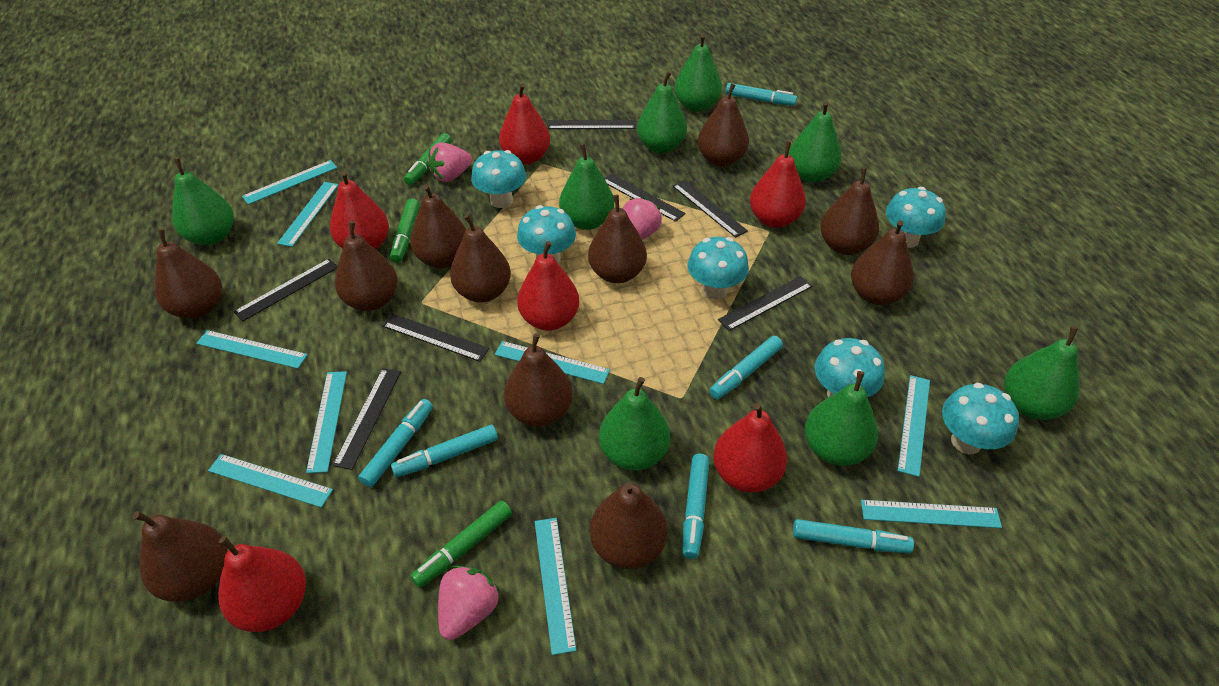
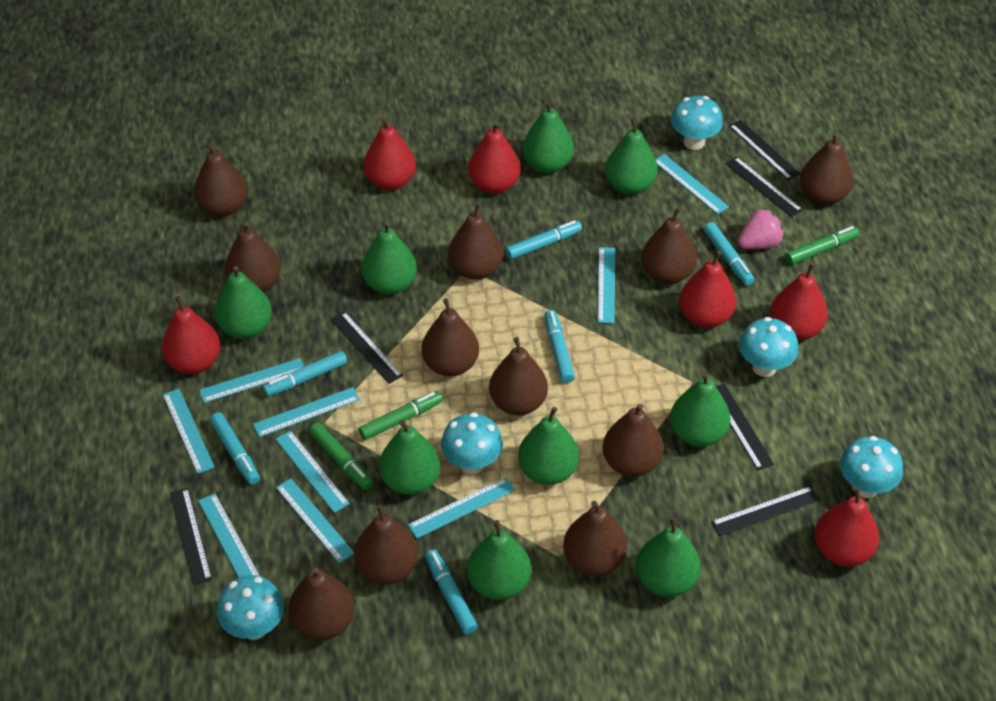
black ruler: [234,259,338,321] [333,368,401,470] [383,314,489,362] [547,120,636,129] [604,173,686,222] [673,180,748,238] [718,276,812,331] = 7 -> [170,488,212,585] [331,311,403,384] [711,486,820,536] [716,384,774,470] [725,157,803,217] [729,120,800,180] = 6
green pear: [172,158,234,245] [559,143,614,230] [599,377,670,471] [637,71,687,153] [674,34,722,112] [788,101,842,182] [805,371,878,466] [1004,326,1080,420] = 8 -> [214,266,272,339] [362,222,417,295] [379,420,440,495] [467,520,531,600] [518,407,579,485] [523,100,574,173] [605,118,658,195] [636,517,701,597] [670,372,730,447] = 9
pink strawberry: [428,143,472,182] [438,565,500,640] [623,198,662,240] = 3 -> [738,208,784,249] = 1
turquoise mushroom: [471,150,526,208] [517,205,576,263] [687,237,749,299] [814,338,885,397] [886,187,946,248] [942,383,1019,454] = 6 -> [217,575,284,640] [441,412,503,474] [671,96,723,150] [739,317,798,377] [840,436,903,498] = 5

